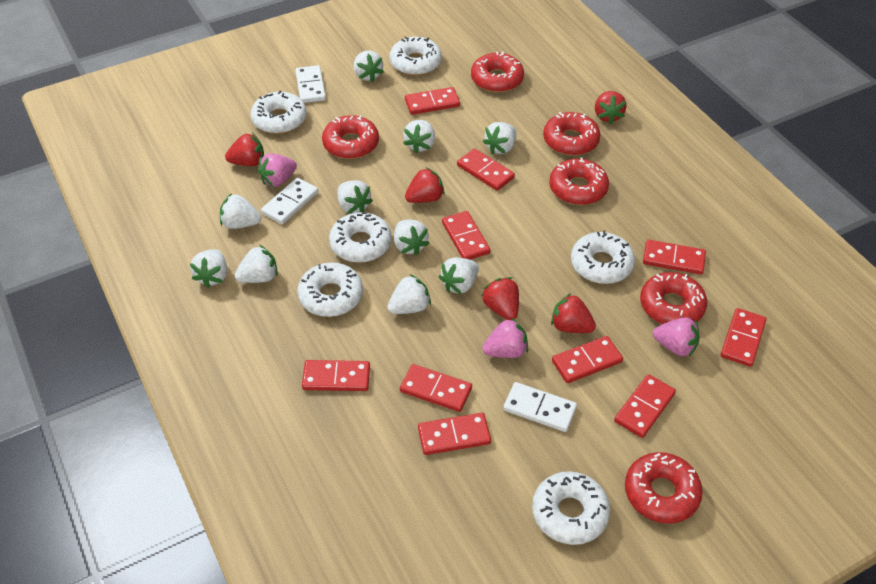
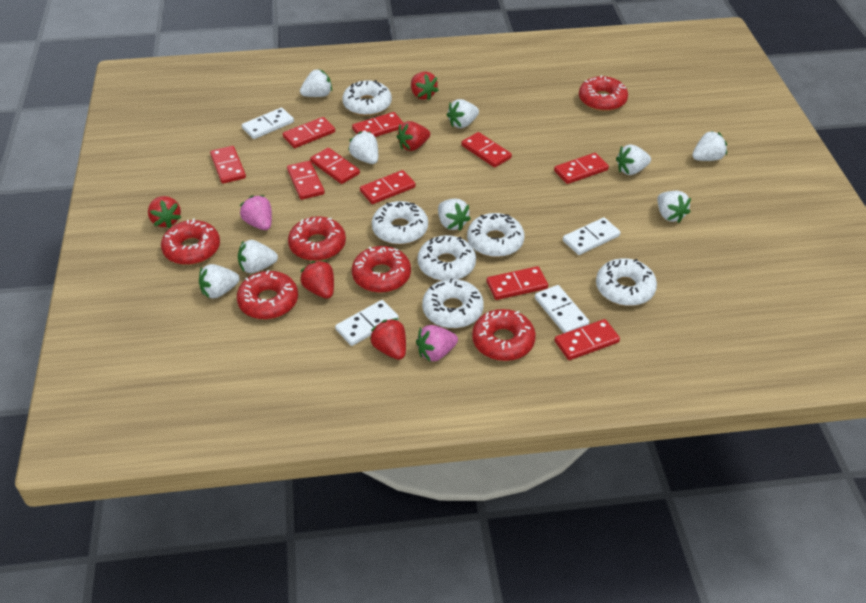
pink strawberry: [258,153,297,187] [483,318,528,358] [653,317,700,357] = 3 -> [240,195,272,230] [416,325,458,362] = 2
white domino: [261,178,318,224] [295,65,326,103] [503,382,577,432] = 3 -> [242,108,294,139] [335,300,399,346] [535,285,589,333] [563,217,620,255] = 4
white strawberry: [190,249,227,288] [220,193,261,229] [235,245,278,283] [337,180,373,214] [354,51,384,82] [387,274,431,314] [394,219,430,256] [403,120,435,153] [439,257,479,294] [483,122,517,155] = 10 -> [199,264,240,299] [238,240,278,273] [300,69,332,97] [348,131,378,164] [438,199,471,230] [447,99,479,128] [616,144,651,175] [657,191,691,223] [692,131,727,161] = 9

